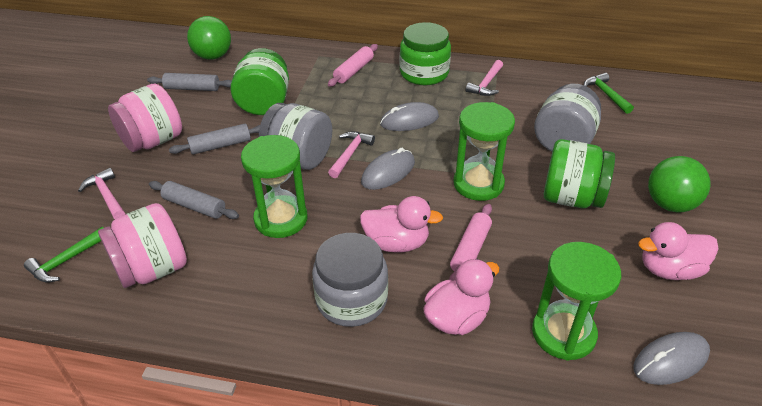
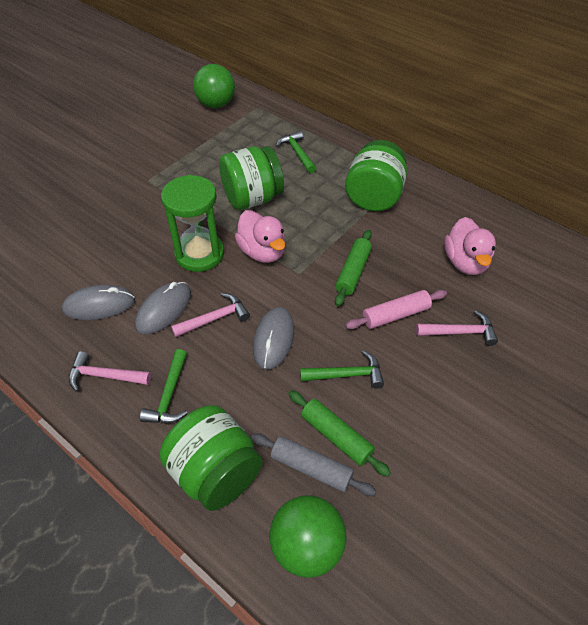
green hammer: [24,227,103,283] [584,73,634,114] = 2 -> [140,349,187,423] [276,131,316,173] [300,350,384,389] = 3
green hourglass: [241,135,307,238] [453,102,515,201] [532,242,621,361] = 3 -> [161,175,224,272] = 1
green rolling pin: none = 0 -> [288,390,391,477] [335,230,372,306] = 2
grey jar: [259,103,332,170] [312,233,388,327] [534,84,601,151] = 3 -> none = 0
grey rolling pin: [147,73,232,91] [149,181,239,219] [169,124,260,154] = 3 -> [251,433,376,496] = 1
pink duck: [360,196,443,253] [424,259,499,335] [638,222,719,280] = 3 -> [235,210,285,263] [444,217,496,275] = 2
pink jar: [98,203,187,288] [108,84,182,152] = 2 -> none = 0
pink rolling pin: [328,44,378,87] [449,204,492,281] = 2 -> [345,290,447,329] = 1

